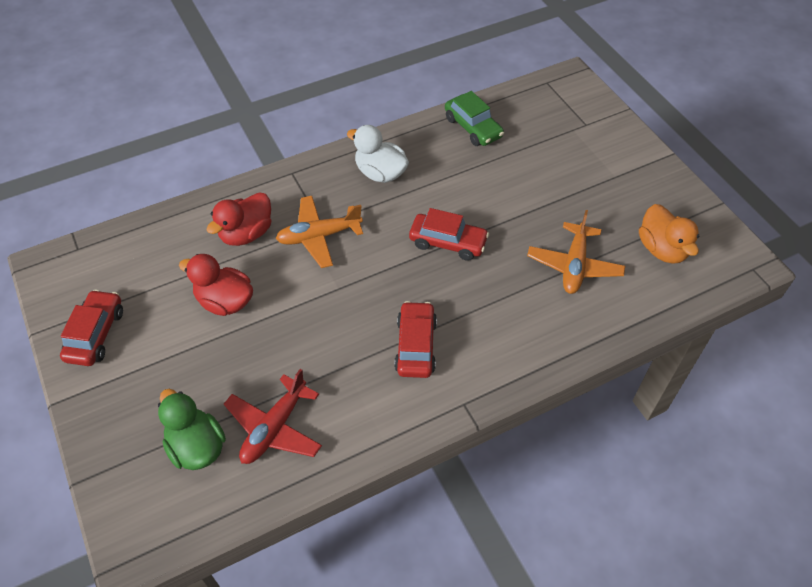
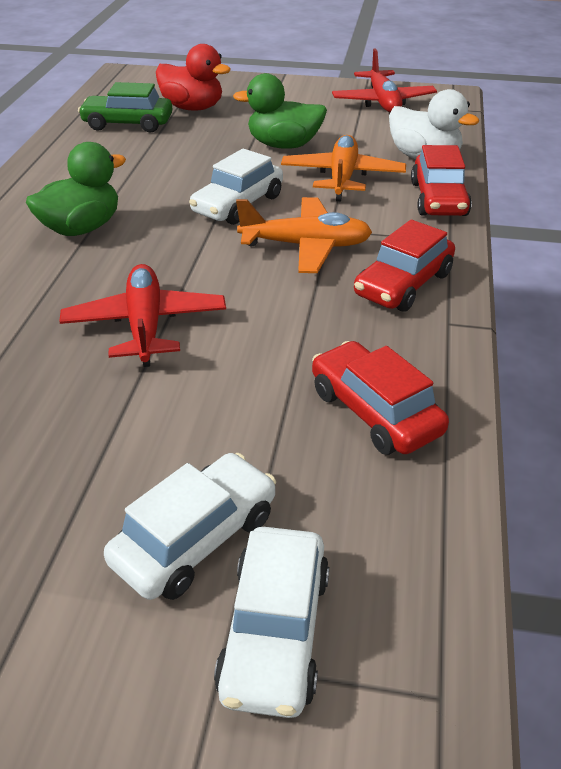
green duck: [158,389,226,470] = 1 -> [26,142,126,236] [233,73,327,149] = 2
orange duck: [639,204,699,264] = 1 -> none = 0
red duck: [179,254,253,316] [207,192,271,246] = 2 -> [156,44,231,111] = 1
red plane: [224,369,322,464] = 1 -> [59,264,226,367] [332,48,437,112] = 2
white car: none = 0 -> [104,453,276,600] [189,149,283,225] [214,527,329,718] = 3

